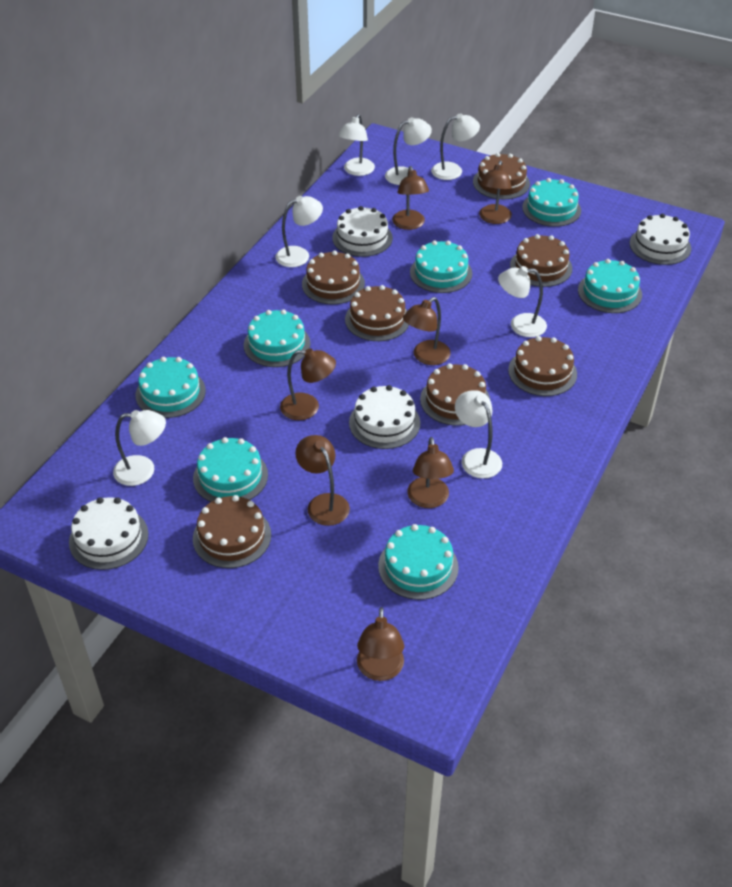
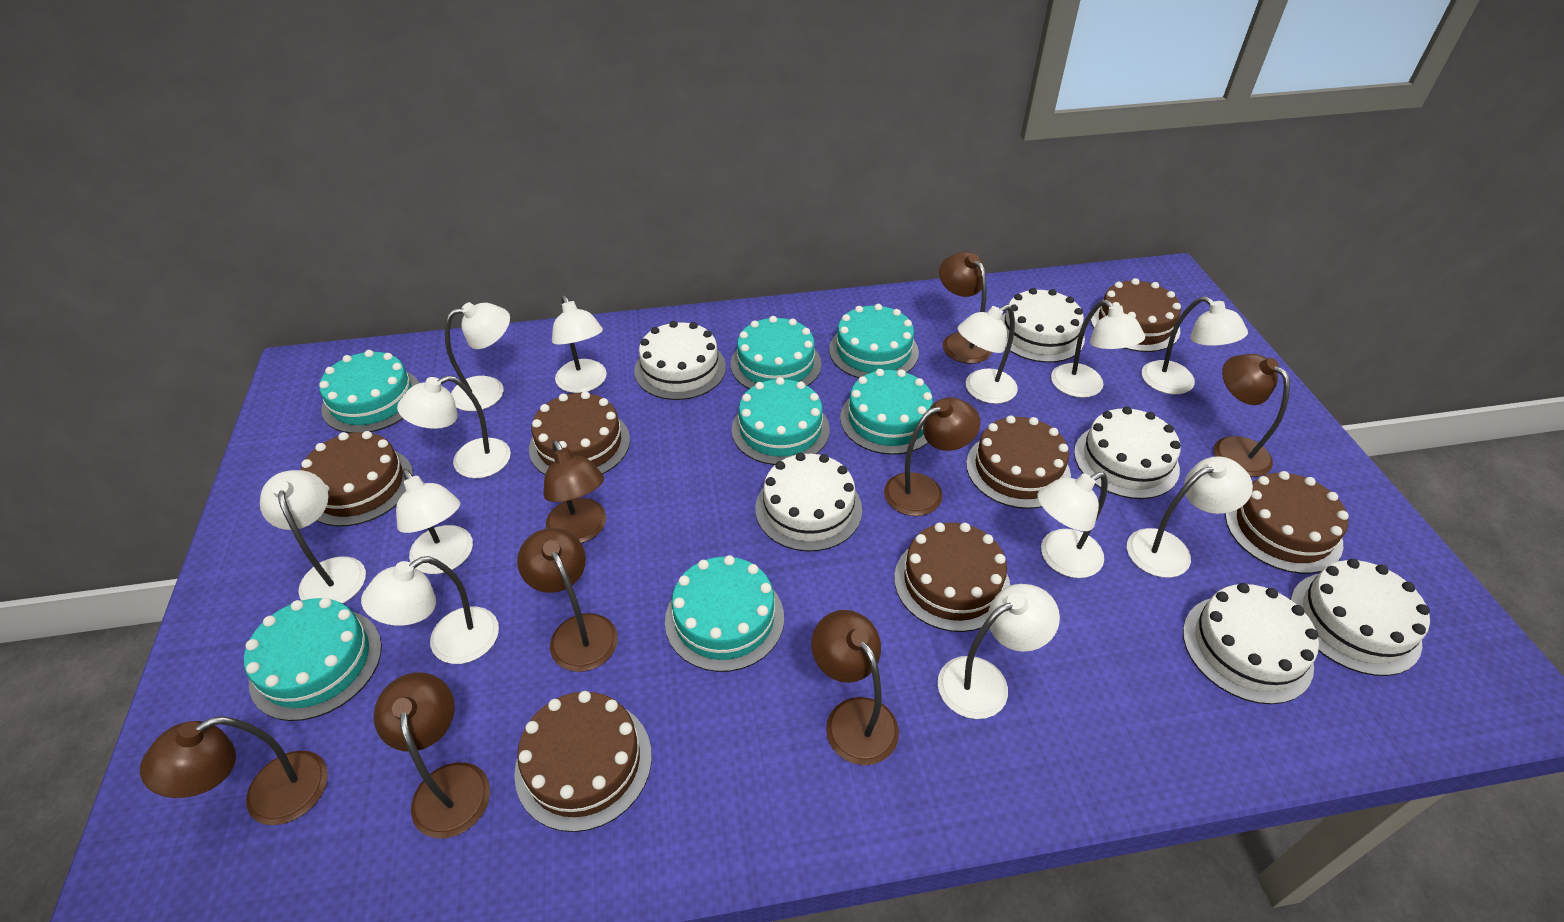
brown lamp: [280,348,336,420] [295,435,350,526] [357,607,404,681] [392,166,429,230] [403,297,451,365] [407,437,454,508] [479,160,512,224] = 7 -> [140,716,328,825] [373,672,490,838] [517,528,618,672] [544,440,606,543] [811,610,899,765] [884,397,980,516] [939,252,992,364] [1214,354,1290,477] = 8
white cake: [69,497,148,570] [332,206,393,257] [349,385,420,449] [630,214,691,265] = 4 -> [634,321,726,400] [755,452,862,552] [1001,288,1085,363] [1074,407,1181,499] [1183,583,1319,704] [1290,559,1430,676] = 6
white lamp: [113,410,166,486] [275,196,323,267] [338,114,375,176] [385,117,432,185] [431,113,480,180] [455,390,502,478] [498,266,547,337] = 7 -> [260,470,366,603] [361,556,499,664] [396,469,473,574] [397,376,511,478] [445,302,510,411] [552,296,607,393] [938,584,1060,719] [958,305,1018,404] [1038,472,1108,578] [1051,300,1145,398] [1127,456,1253,578] [1142,297,1248,394] = 12

